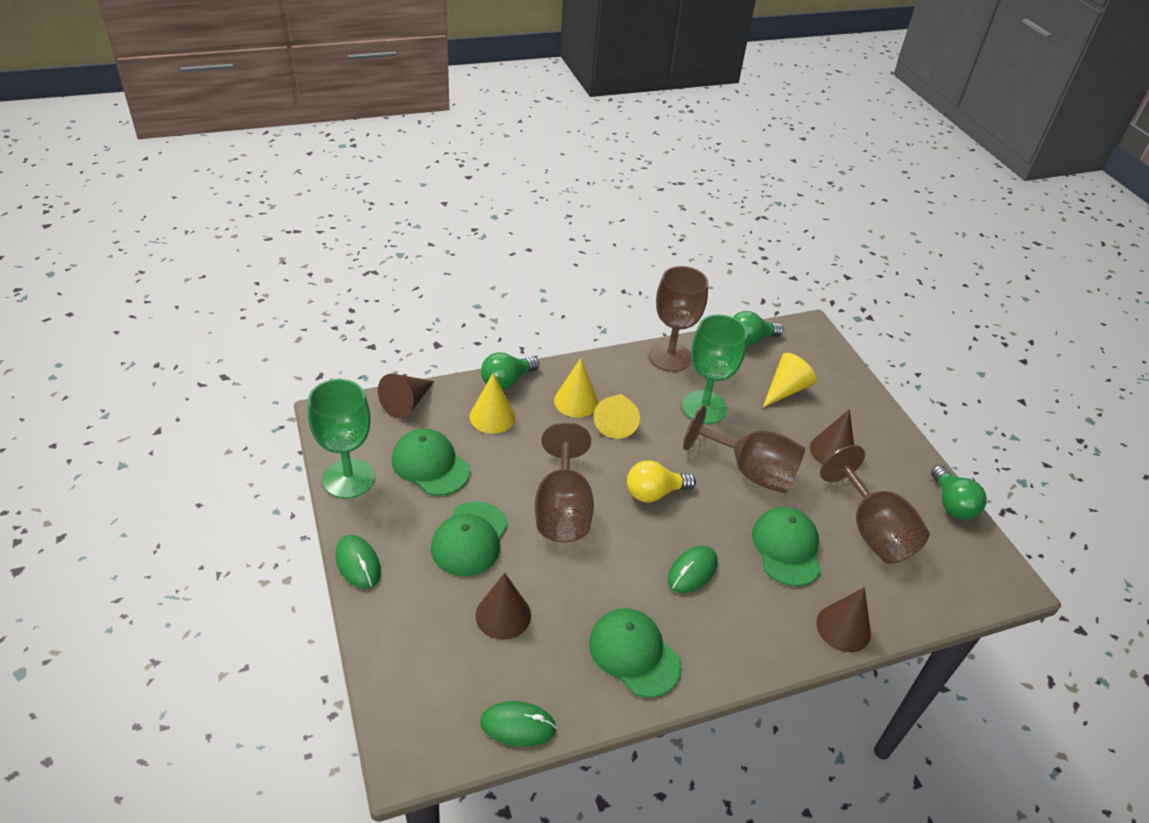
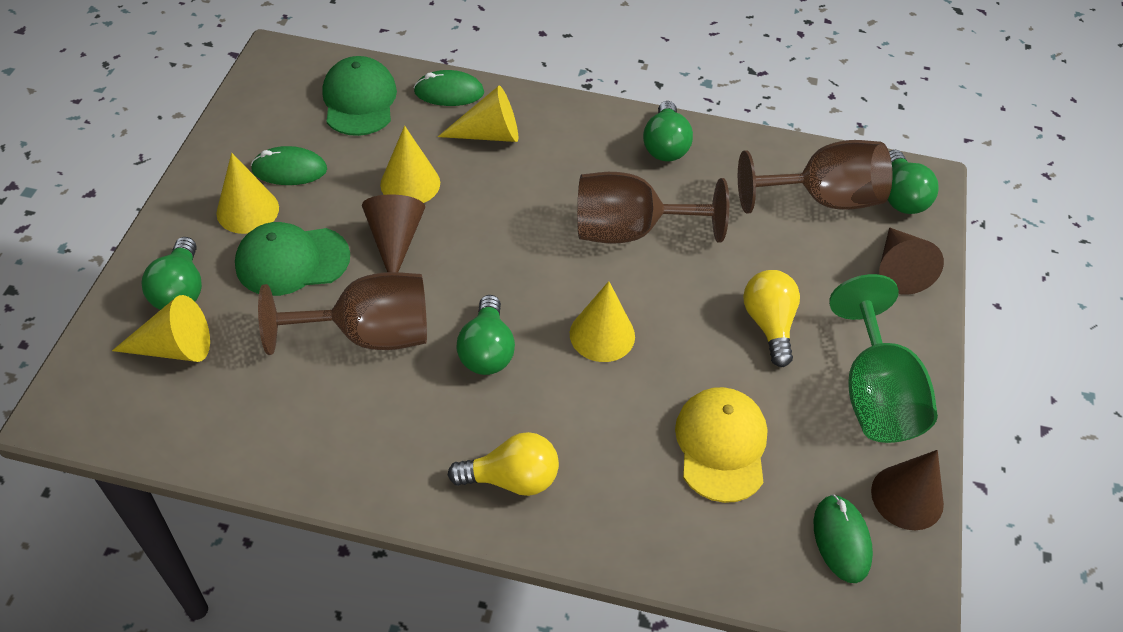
brown cone: [378,374,434,419] [476,573,531,640] [810,409,854,465] [816,587,871,652] = 4 -> [362,194,425,272] [871,450,944,530] [879,227,944,295] = 3
brown goblet: [535,422,594,542] [649,266,708,372] [683,405,805,493] [820,445,930,564] = 4 -> [258,272,427,355] [577,172,729,244] [738,140,893,214] = 3
green cap: [392,429,470,496] [431,501,508,576] [589,608,682,698] [752,507,821,586] = 4 -> [235,222,350,296] [322,56,397,136] = 2
green goblet: [308,379,375,499] [682,314,748,424] = 2 -> [829,274,938,443] = 1
green light bulb: [481,352,539,390] [733,311,784,346] [931,465,987,519] = 3 -> [141,237,202,310] [456,295,515,375] [643,101,693,161] [888,150,939,214] = 4
yellow cap: none = 0 -> [675,387,768,503] = 1
yellow cone: [470,373,516,434] [554,358,599,417] [594,394,640,439] [763,353,817,408] = 4 -> [112,295,210,362] [216,153,279,234] [380,126,440,203] [438,86,518,142] [570,281,635,362] = 5
yellow light bulb: [627,460,696,502] = 1 -> [448,432,559,496] [743,270,800,367] = 2

